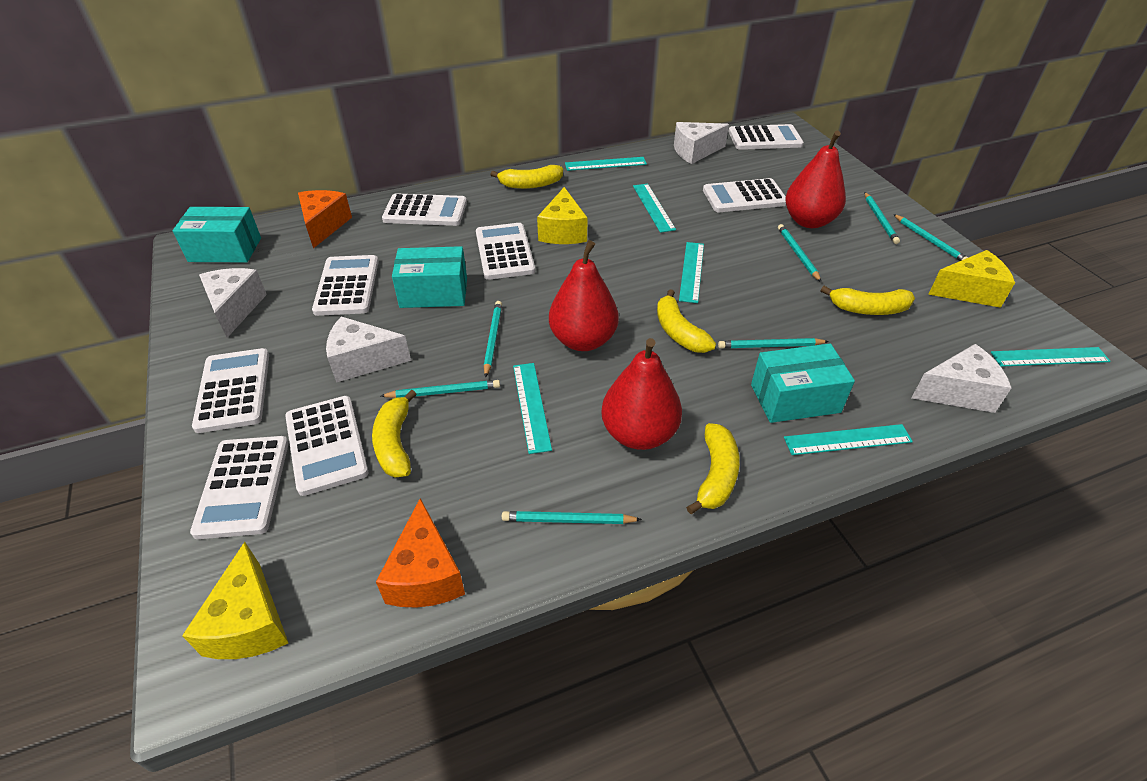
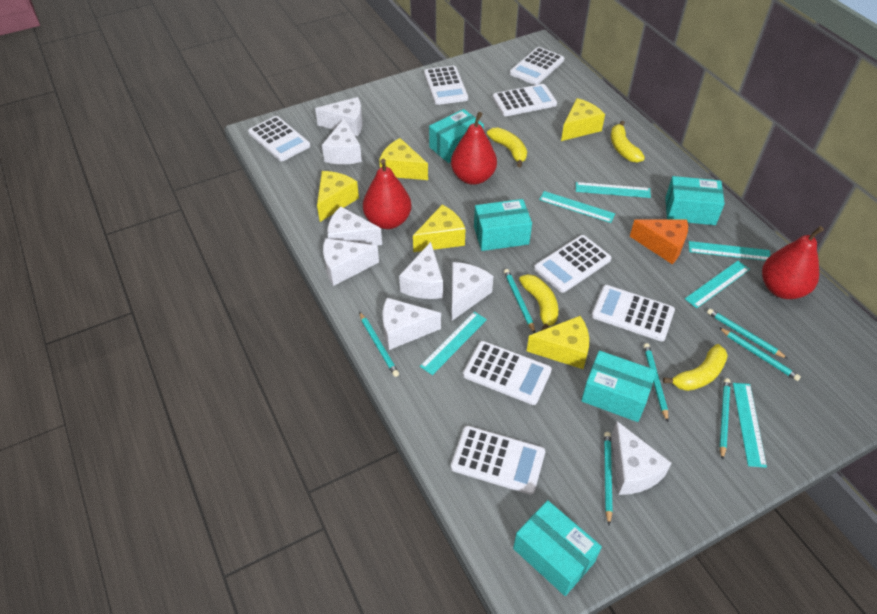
orange cheese: [298,190,352,248] [376,498,465,608] = 2 -> [630,219,688,264] = 1
turquoise box: [173,207,261,262] [392,246,467,308] [751,344,855,423] = 3 -> [429,109,484,163] [474,199,532,251] [513,500,602,596] [581,351,657,422] [665,176,725,225] = 5
white cheese: [199,268,267,338] [326,316,411,383] [674,122,729,164] [912,344,1011,413] = 4 -> [315,97,363,136] [322,118,362,164] [323,238,379,286] [328,206,382,246] [383,298,441,350] [399,242,443,299] [452,262,493,321] [611,421,672,495] = 8
yellow banana: [372,390,417,478] [490,165,563,189] [657,290,716,353] [686,423,740,514] [821,286,915,315] = 5 -> [487,127,527,167] [519,274,558,331] [611,121,645,163] [663,344,728,391] = 4
yellow cheese: [182,542,288,659] [537,187,588,244] [928,250,1015,308] = 3 -> [317,171,359,222] [379,138,428,180] [413,205,466,252] [527,316,589,369] [561,98,605,141] = 5

